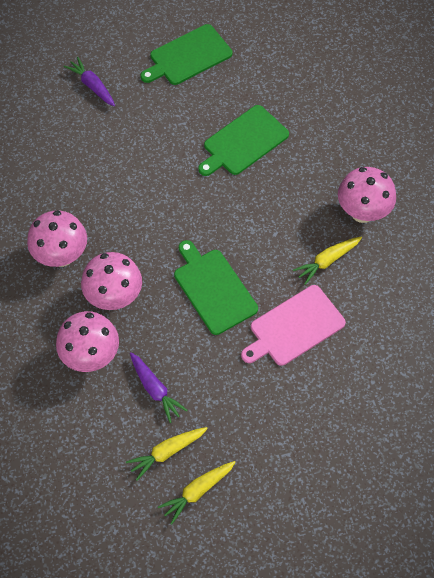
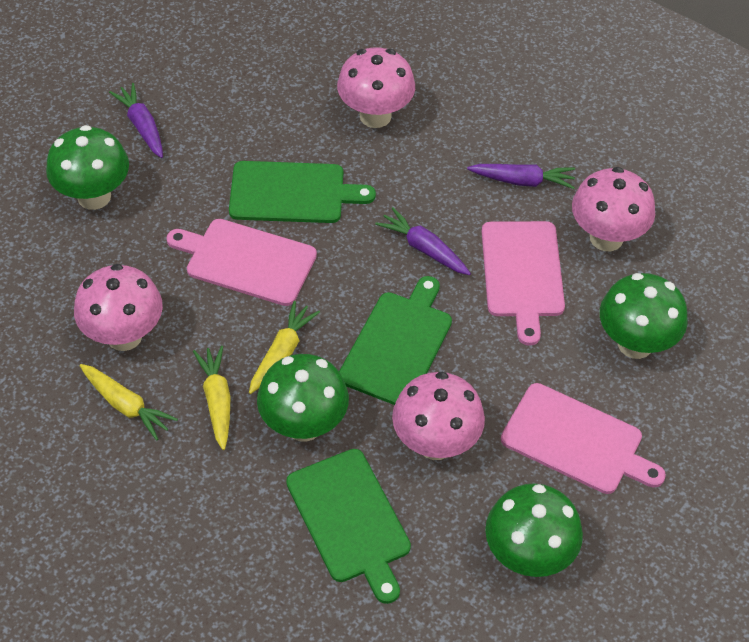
green mushroom: none = 0 -> [46,125,129,210] [257,354,349,442] [485,483,583,577] [600,273,688,359] = 4
pink cutting board: [241,285,346,366] = 1 -> [167,219,317,306] [482,221,565,346] [501,383,666,494] = 3
purple carrot: [64,57,115,106] [130,352,188,423] = 2 -> [109,83,163,158] [375,207,471,275] [467,164,575,189] = 3

